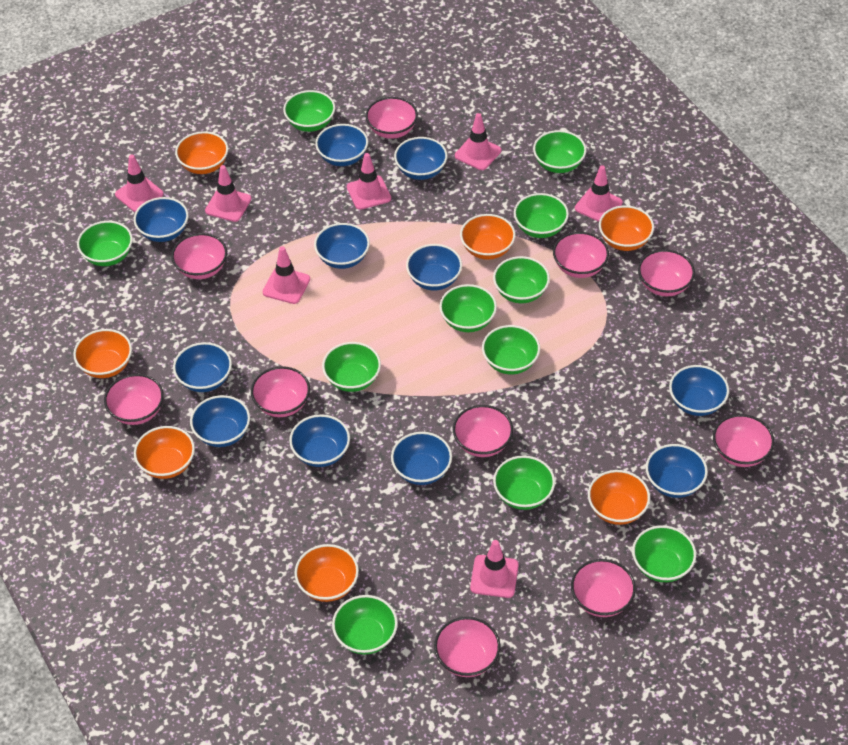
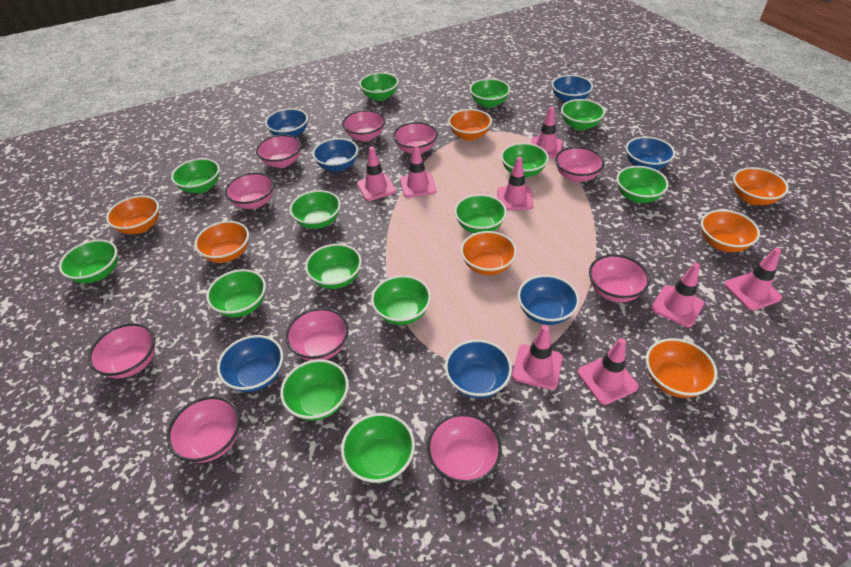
blue bowl: [134,197,188,242] [173,342,232,392] [190,395,250,447] [289,414,350,467] [314,223,370,269] [315,124,368,166] [391,432,452,485] [394,137,447,180] [406,244,462,290] [646,444,708,498] [669,365,729,416] = 11 -> [217,335,283,392] [265,108,308,137] [312,138,358,172] [445,340,512,398] [518,275,579,325] [552,75,593,103] [626,136,675,170] = 7
green bowl: [77,221,133,266] [283,90,335,132] [322,342,381,392] [332,595,398,655] [439,284,497,332] [482,325,540,375] [493,256,550,303] [493,455,555,510] [514,193,569,238] [533,130,586,173] [632,525,696,582] = 11 -> [59,239,118,283] [171,158,220,193] [206,269,266,317] [280,359,349,421] [290,190,341,229] [305,244,362,289] [341,413,415,483] [359,72,399,101] [371,275,431,325] [454,194,507,233] [470,78,510,108] [501,143,549,178] [561,99,605,130] [617,166,669,203] = 14
pink traffic cone: [115,155,164,212] [205,165,251,222] [262,246,310,304] [347,153,391,210] [455,113,501,170] [470,540,519,598] [575,165,623,222] = 7 -> [357,146,396,201] [400,144,436,198] [497,157,534,210] [512,325,563,390] [531,107,563,158] [578,338,639,405] [651,263,704,327] [724,248,782,311] = 8

